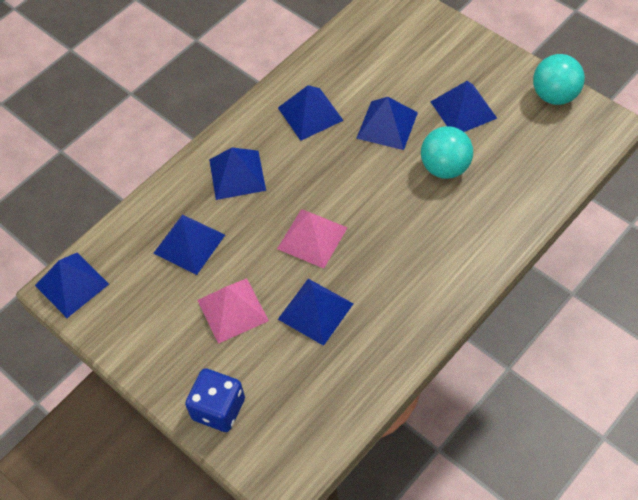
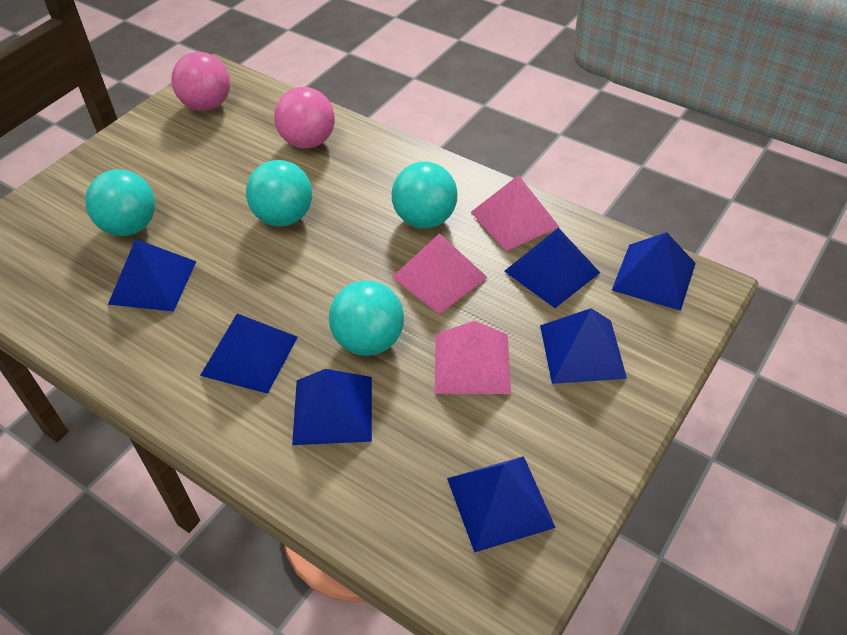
blue dice: [185,368,245,432] = 1 -> none = 0
pink ball: none = 0 -> [171,52,230,111] [274,87,335,149] = 2
pink pyramid: [198,278,269,344] [277,209,347,269] = 2 -> [392,233,488,314] [435,321,511,394] [471,175,559,251] = 3
turquoise ball: [421,126,473,179] [533,54,585,105] = 2 -> [85,169,155,236] [246,160,312,226] [329,280,404,356] [392,162,457,228] = 4

